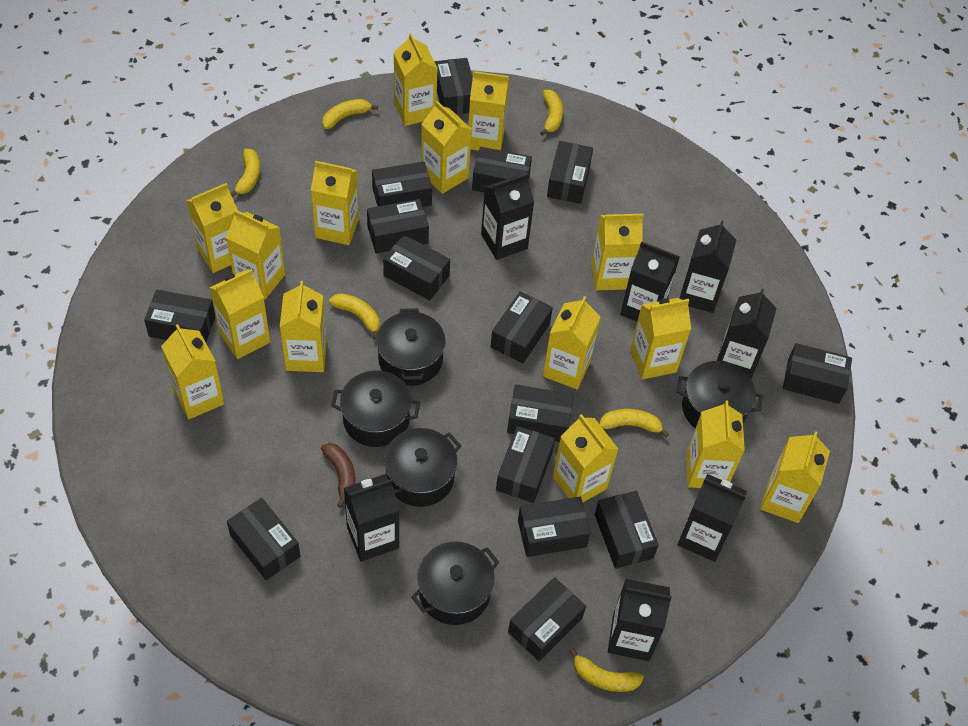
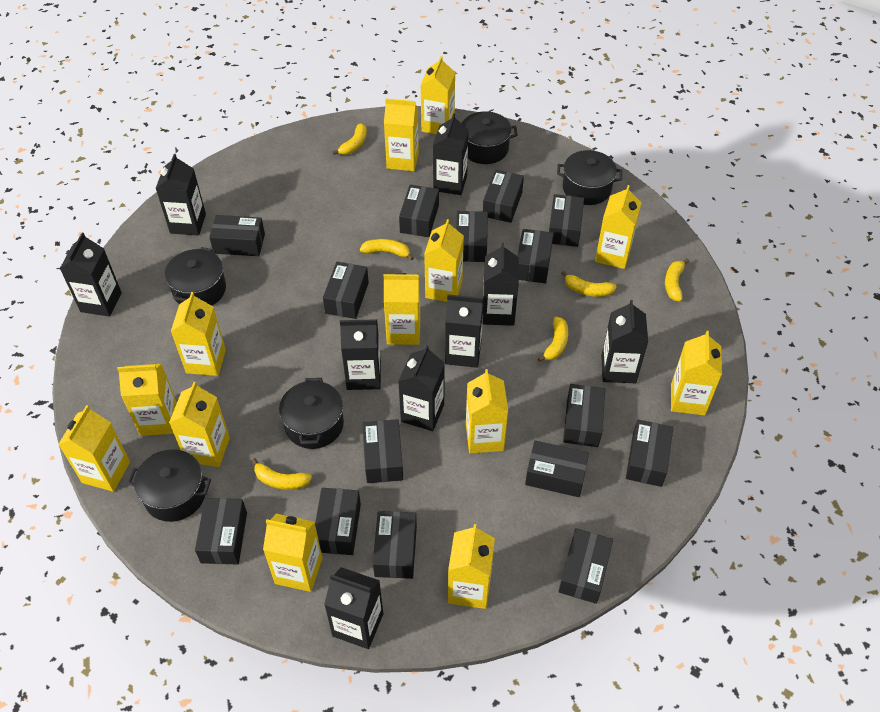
black carton: [344,474,399,562] [481,174,534,260] [608,579,672,661] [620,241,680,322] [678,474,747,562] [680,221,736,313] [717,289,777,379] = 7 -> [60,233,122,317] [155,154,206,236] [324,567,383,649] [340,319,381,390] [398,345,445,431] [433,113,469,195] [445,294,484,368] [482,243,519,326] [601,300,648,383] = 9
brown banana: [321,443,356,508] = 1 -> none = 0
yellow carton: [161,324,224,419] [186,183,238,273] [209,269,270,359] [226,210,285,299] [280,281,327,372] [311,161,359,245] [394,33,438,126] [421,101,472,194] [468,71,510,151] [543,296,601,390] [553,414,618,502] [591,214,643,290] [630,298,691,379] [686,400,745,488] [760,431,830,523] = 15 -> [58,405,130,492] [117,364,177,436] [169,382,230,467] [171,292,226,376] [263,514,322,592] [384,99,419,171] [384,273,420,345] [420,56,455,134] [424,219,464,302] [448,524,495,609] [466,369,508,453] [595,185,641,269] [671,331,722,415] = 13

